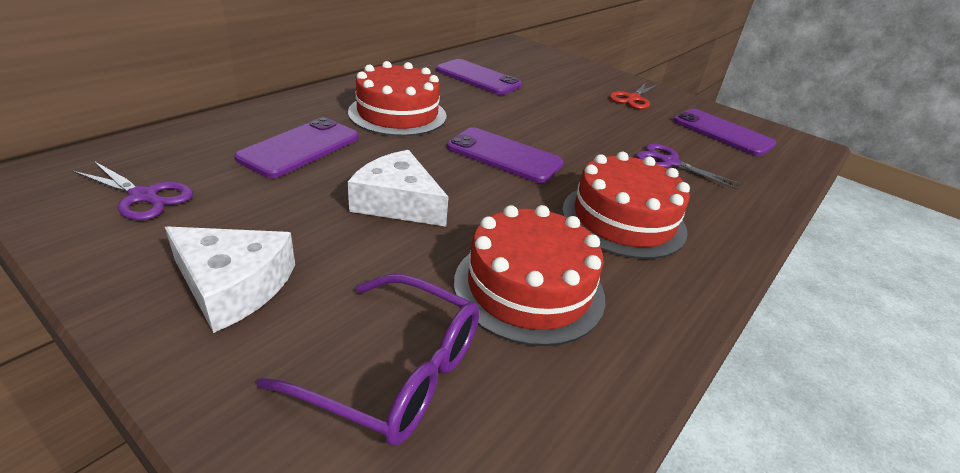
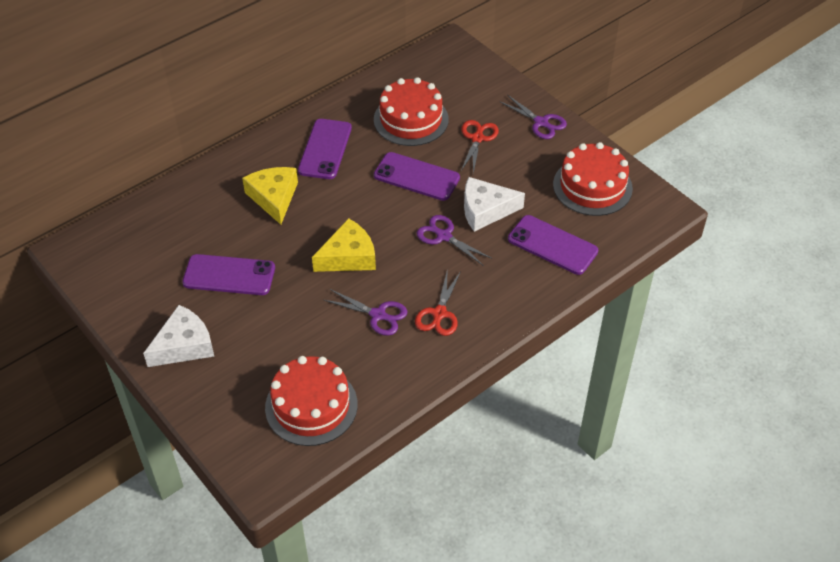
purple glasses: [257,274,480,446] = 1 -> none = 0
purple scissors: [73,161,193,220] [636,143,742,190] = 2 -> [324,289,407,336] [417,215,492,266] [499,95,567,139] = 3
red scissors: [609,82,658,109] = 1 -> [415,268,461,336] [461,120,499,174] = 2
yellow cheese: none = 0 -> [242,167,298,225] [312,218,376,272] = 2

